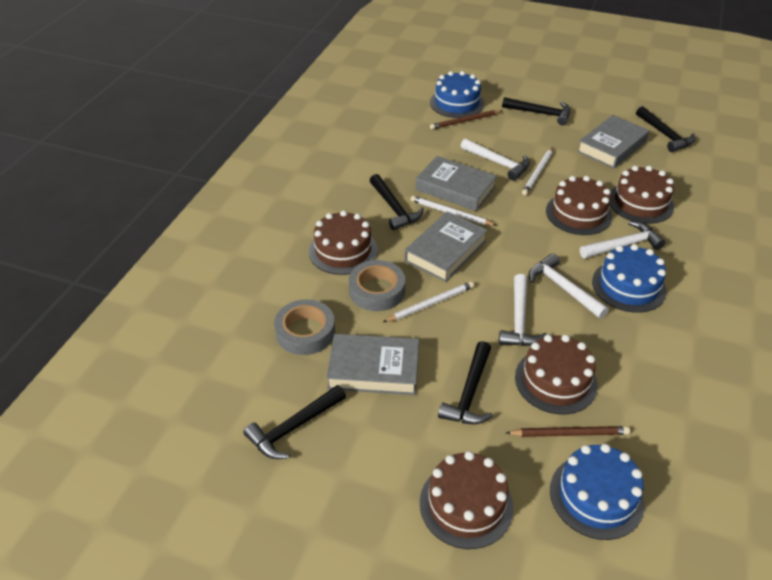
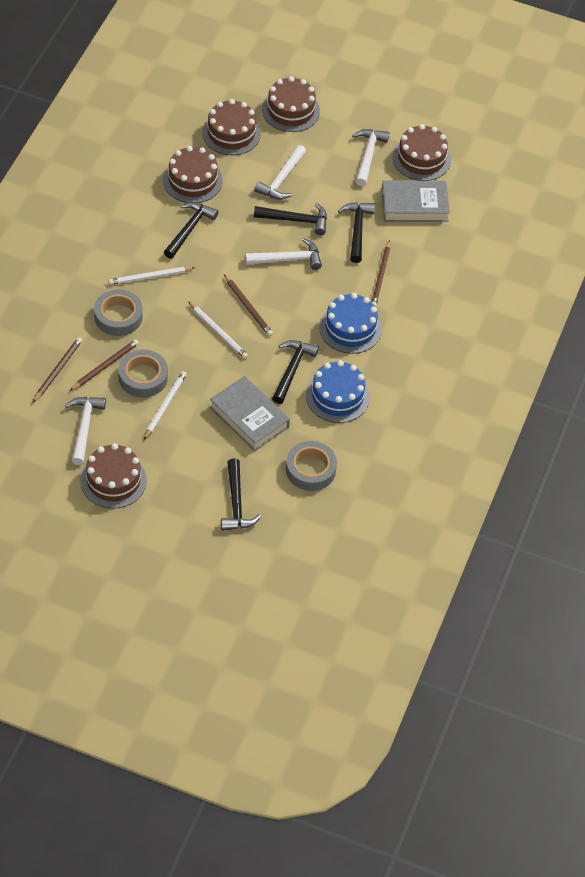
blue cake: [430,71,484,118] [550,444,645,540] [592,244,667,313] = 3 -> [306,360,369,423] [319,293,382,354] = 2
brown pencil: [430,110,503,130] [506,426,630,437] = 2 -> [33,337,82,402] [70,339,139,391] [224,275,273,336] [371,240,390,307] = 4
grey book: [326,334,419,395] [405,211,488,282] [415,156,497,211] [577,115,649,169] = 4 -> [210,376,290,451] [381,180,450,222] = 2
grey tape: [274,299,335,355] [349,260,405,311] = 2 -> [94,289,143,336] [118,350,168,398] [286,441,337,491] = 3

